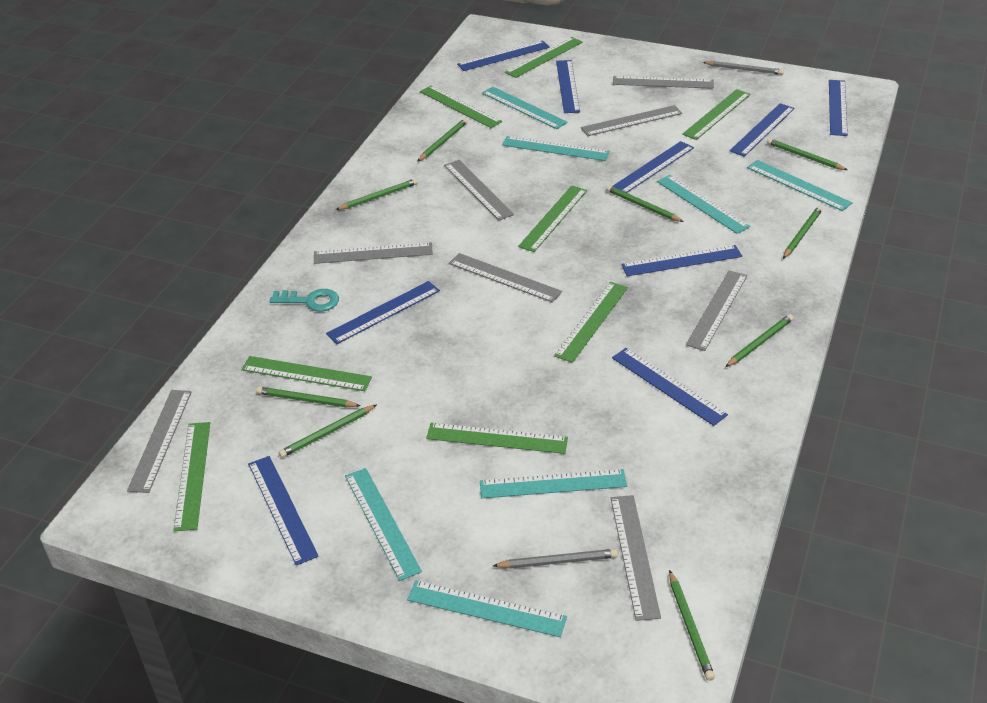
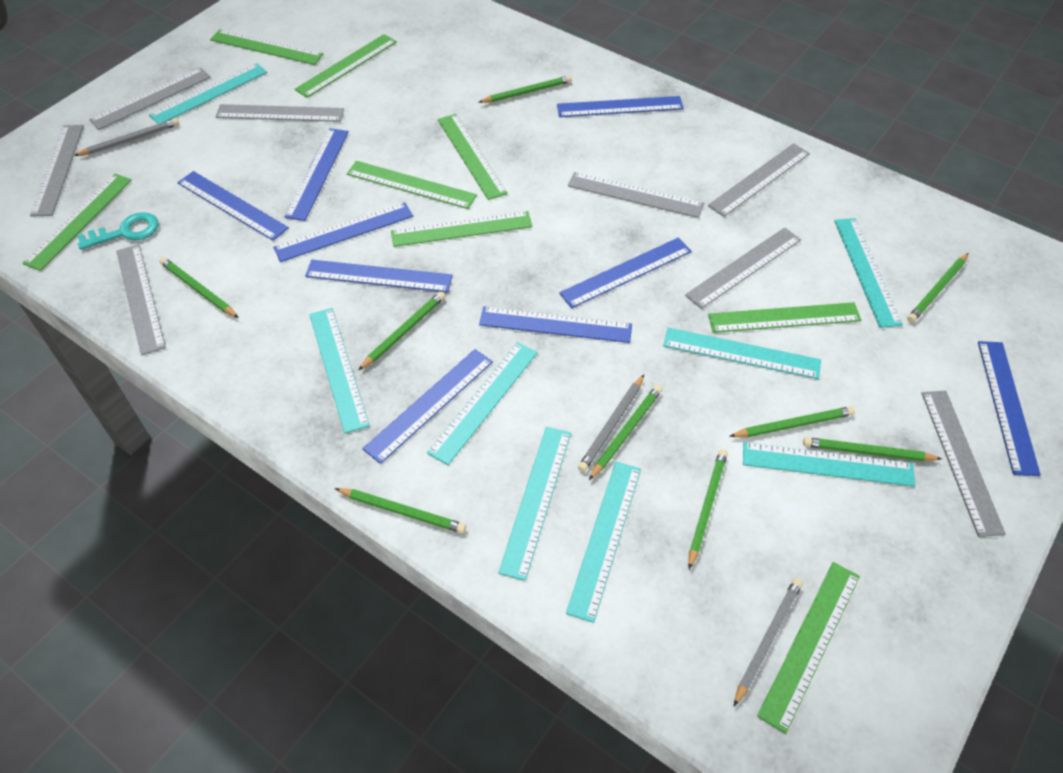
grey pencil: [493,549,618,569] [703,61,784,75] = 2 -> [74,118,179,156] [578,375,644,472] [734,578,803,706] = 3
turquoise ruler: [345,468,422,581] [407,580,567,637] [480,469,627,498] [482,87,568,129] [502,136,610,161] [657,175,750,234] [747,160,852,211] = 7 -> [149,63,267,124] [309,308,370,433] [427,342,538,465] [498,427,571,581] [566,462,641,623] [663,327,821,379] [743,442,915,487] [834,218,903,328] = 8

